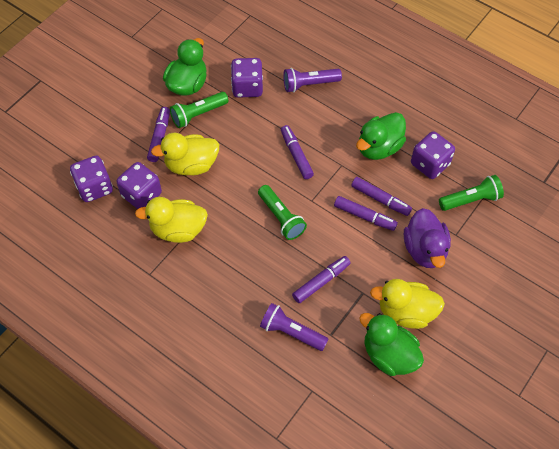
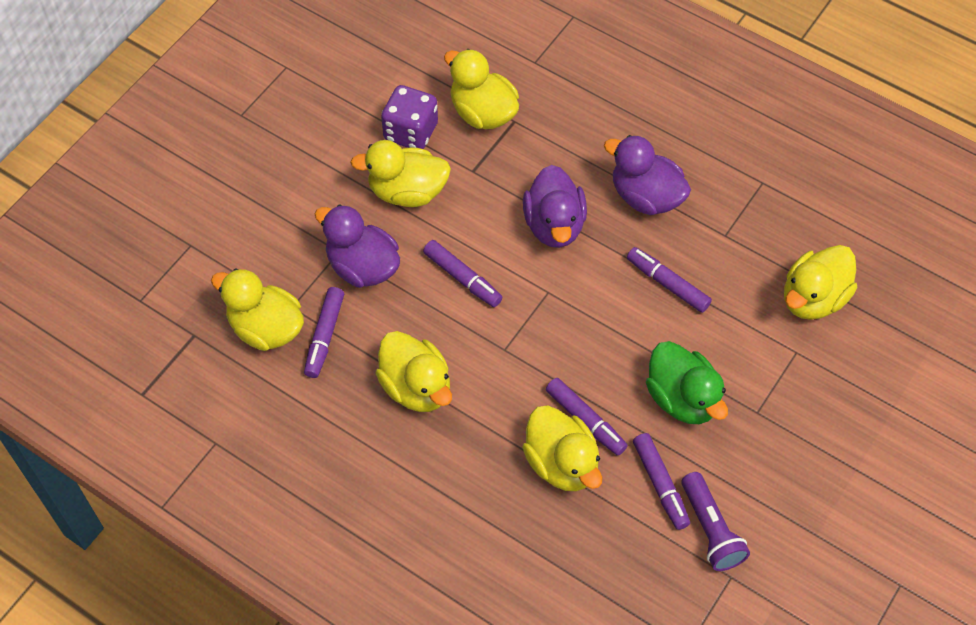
green duck: [163,38,207,96] [356,112,406,160] [359,313,424,376] = 3 -> [646,341,728,424] = 1
green flashlight: [170,92,229,128] [258,185,307,240] [439,175,504,211] = 3 -> none = 0
purple dice: [70,156,113,202] [117,162,162,209] [231,58,263,98] [411,131,455,179] = 4 -> [381,85,438,149] = 1
purple duck: [404,208,451,268] = 1 -> [315,204,400,288] [523,165,587,248] [604,135,691,215] = 3
purple flashlight: [260,303,328,351] [283,68,342,92] = 2 -> [682,472,750,571] = 1
yellow duck: [135,197,208,243] [151,133,219,175] [370,279,445,329] = 3 -> [211,268,304,351] [350,140,451,207] [375,331,452,412] [444,49,519,129] [522,405,602,491] [784,245,857,320] = 6

